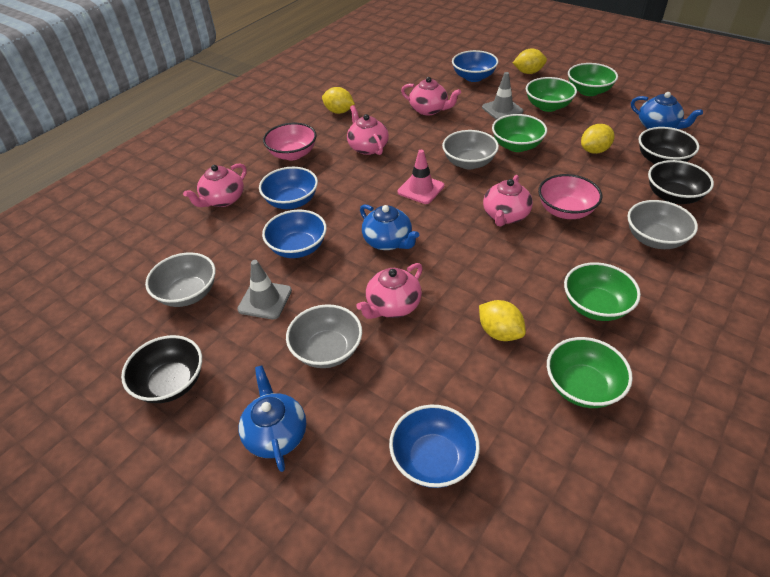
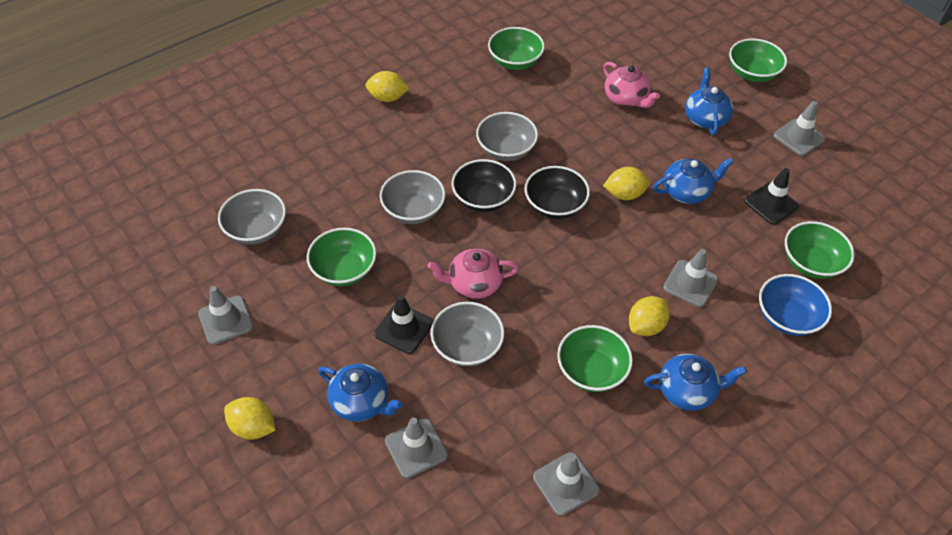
black bowl: [121,335,202,403] [638,127,699,164] [648,160,714,204] = 3 -> [452,159,516,212] [525,166,590,219] = 2
black traffic cone: none = 0 -> [374,295,433,354] [744,168,799,225] = 2
blue bowl: [259,167,318,209] [262,210,327,258] [389,405,480,488] [452,50,498,82] = 4 -> [759,274,832,336] = 1
blue teapot: [238,365,306,472] [360,204,419,250] [631,92,703,129] = 3 -> [318,363,403,422] [644,354,747,411] [653,158,734,204] [685,68,733,135] = 4
grey traffic cone: [237,260,292,320] [482,72,523,120] = 2 -> [198,286,253,345] [385,418,448,478] [533,452,600,516] [663,249,718,307] [774,101,825,156] = 5
pink bowl: [263,123,317,161] [538,174,602,219] = 2 -> none = 0
pink teapot: [183,163,247,207] [347,105,389,155] [356,263,423,319] [401,77,461,116] [483,175,533,227] = 5 -> [427,248,519,299] [603,62,660,108] = 2
pink traffic cone: [398,150,444,204] = 1 -> none = 0

